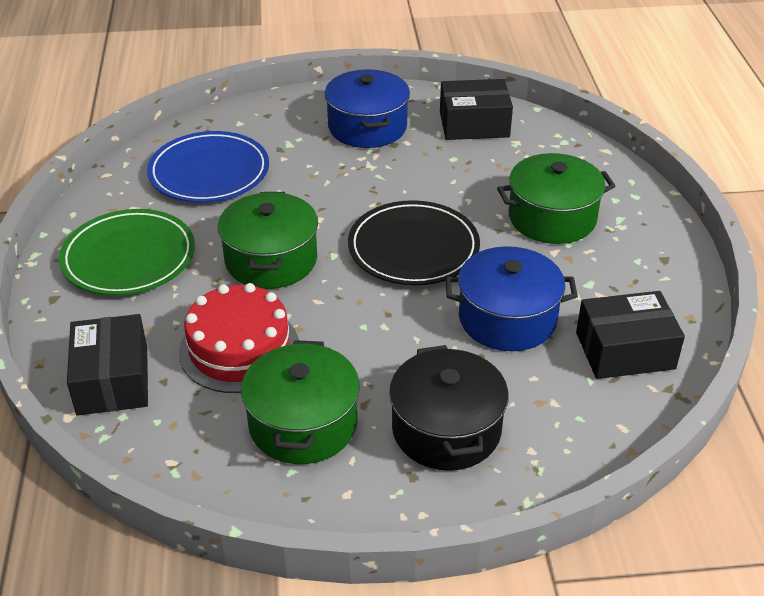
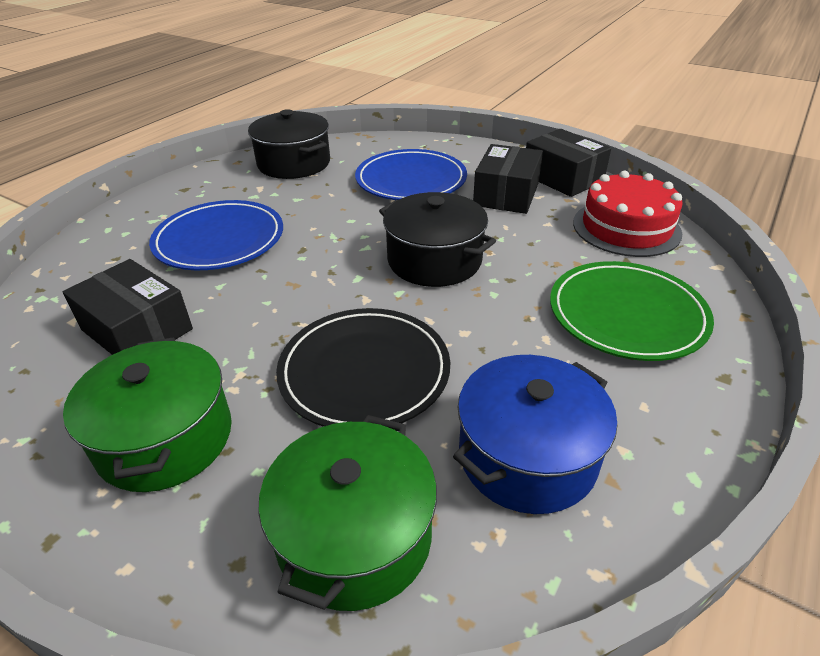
black pot: [389,345,509,471] = 1 -> [248,109,330,179] [379,192,496,287] = 2
blue plate: [147,131,269,202] = 1 -> [149,200,283,270] [355,149,467,200] = 2
blue pot: [324,69,410,148] [445,246,578,351] = 2 -> [453,355,617,514] = 1
green pot: [218,192,318,289] [241,340,360,464] [497,153,616,244] = 3 -> [63,337,232,492] [258,415,437,611] = 2

